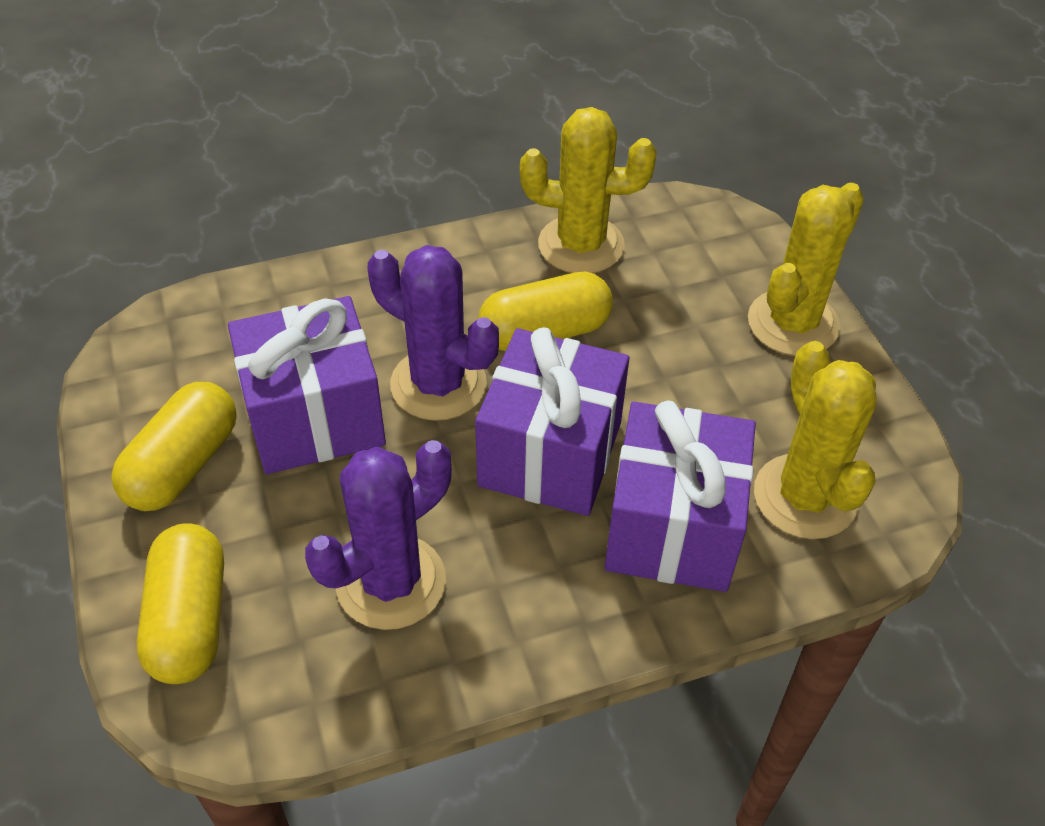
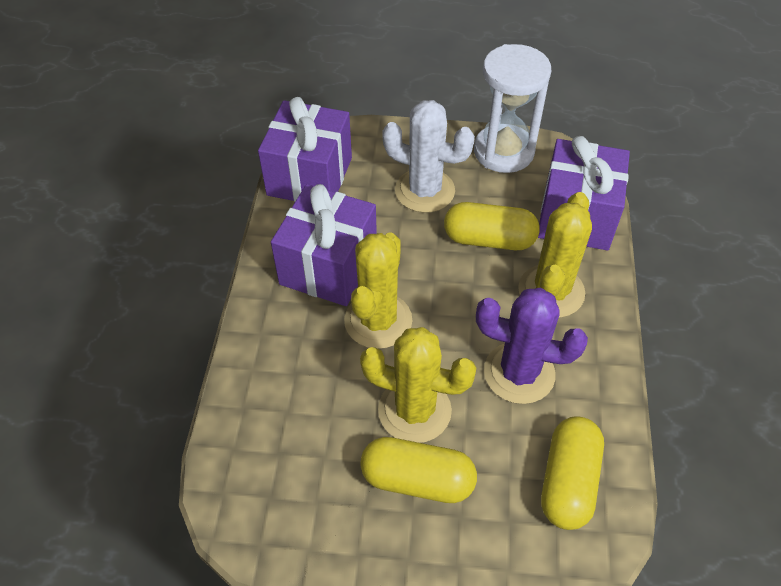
purple cactus: [305,440,452,630] [368,245,499,421] = 2 -> [476,288,588,404] = 1
white cactus: none = 0 -> [382,100,475,213] = 1
white hourglass: none = 0 -> [474,44,551,173] = 1

